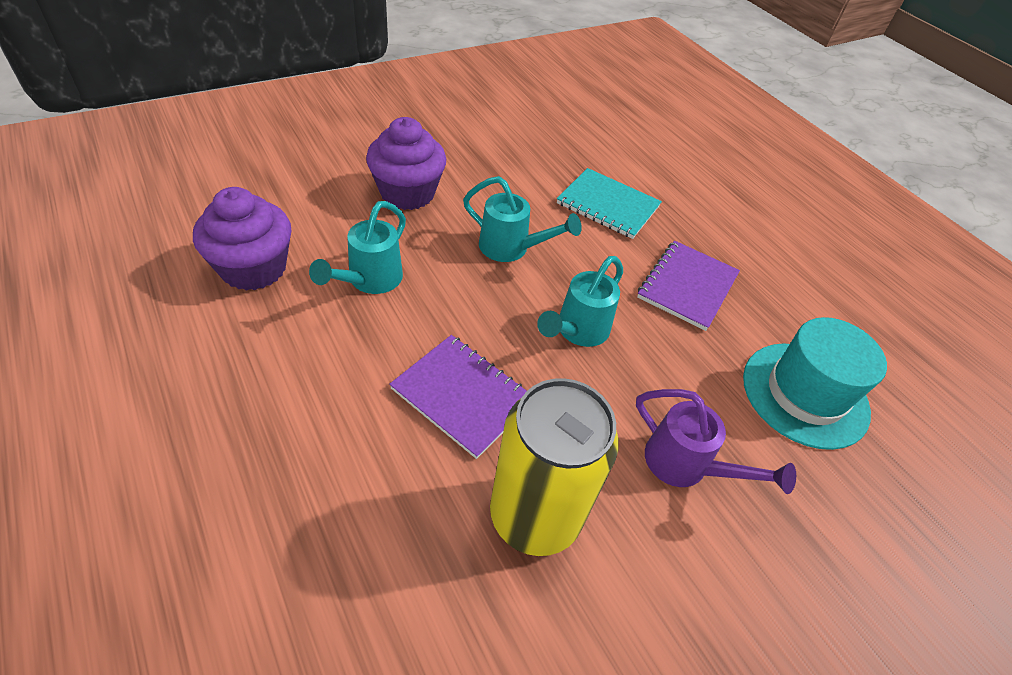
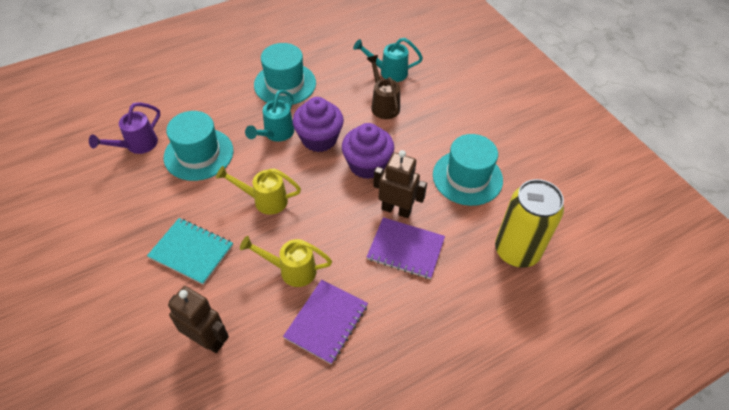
brown robot: none = 0 -> [168,286,229,353] [373,150,427,218] = 2
brown watering can: none = 0 -> [366,55,400,119] = 1
turquoise hat: [743,317,887,450] = 1 -> [164,111,233,181] [254,43,316,105] [433,134,503,206] = 3
turquoise watering can: [309,201,406,294] [463,176,582,262] [537,256,623,347] = 3 -> [245,90,294,142] [353,38,423,82] = 2
yellow watering can: none = 0 -> [216,166,301,215] [240,236,332,287] = 2

